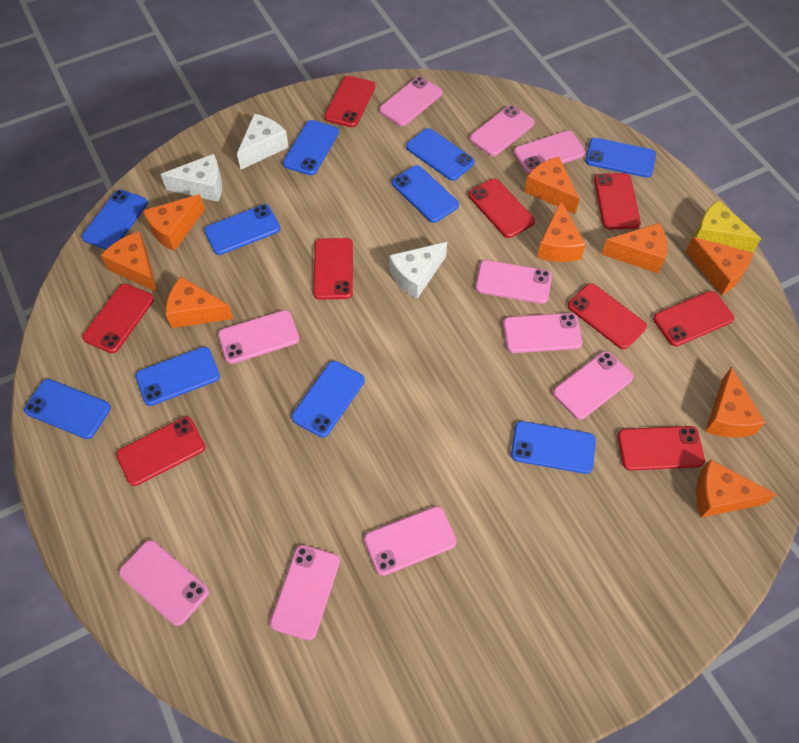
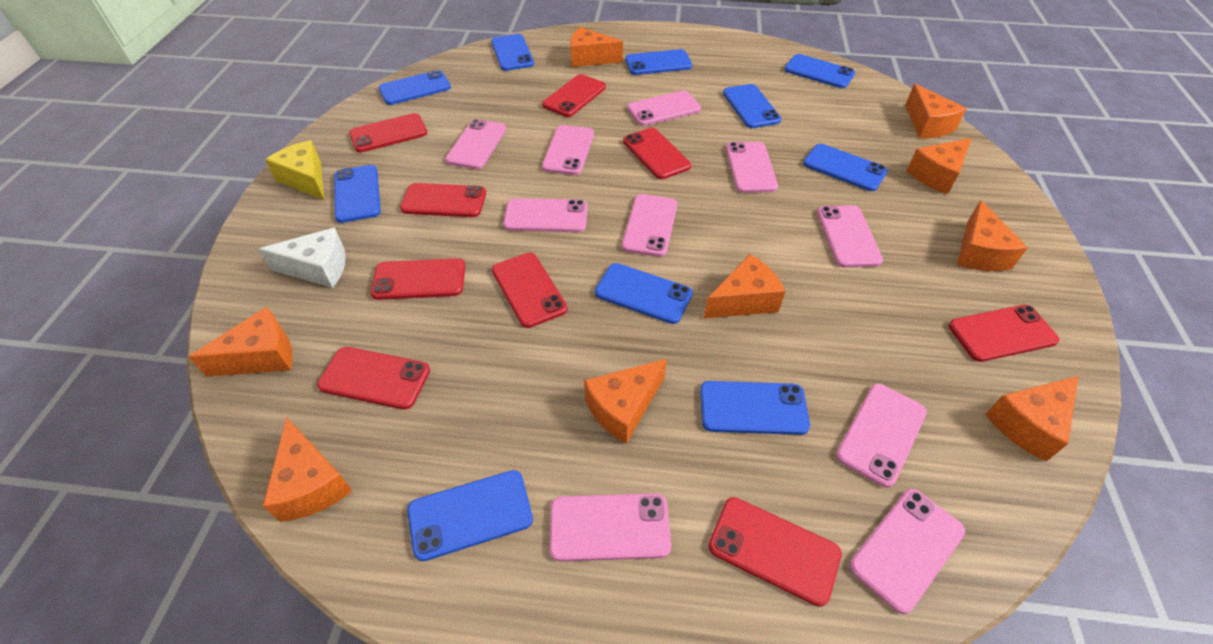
white cheese: [161,154,222,202] [237,114,289,170] [389,242,447,299] = 3 -> [258,227,346,288] = 1

